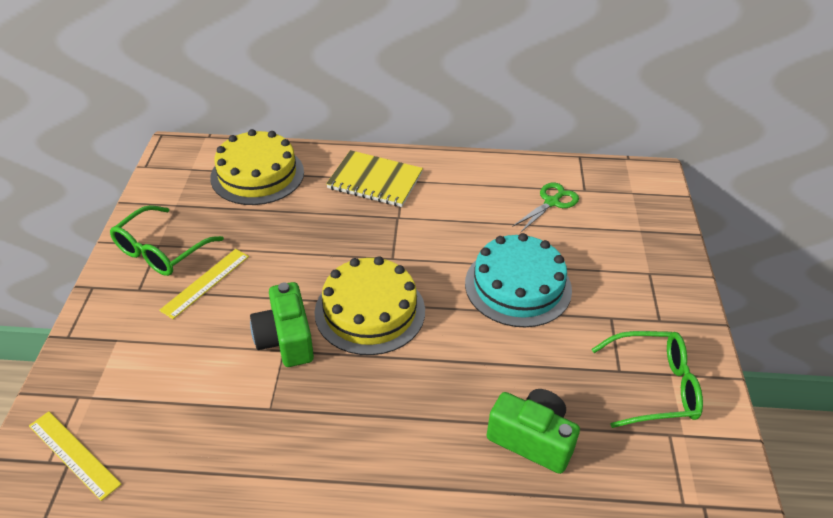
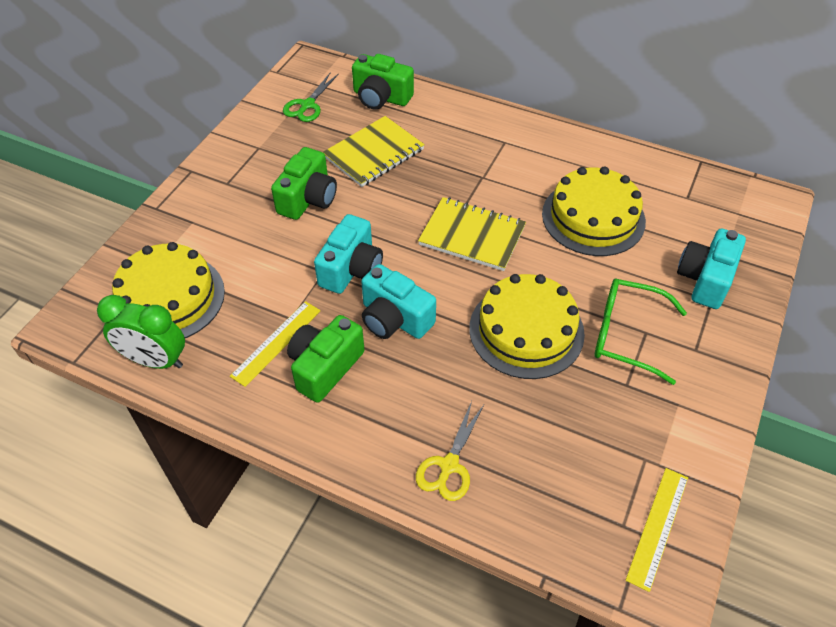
green camera: [250,282,314,367] [486,389,580,474] = 2 -> [271,147,337,220] [287,315,364,403] [352,54,414,110] = 3
green clock: none = 0 -> [97,295,185,369] = 1
green glasses: [110,205,224,276] [591,331,703,428] = 2 -> [594,278,687,385] = 1
turquoise cake: [465,233,572,327] = 1 -> none = 0
turquoise camera: none = 0 -> [314,214,383,294] [361,264,436,339] [677,229,746,309] = 3
yellow cake: [210,129,304,205] [314,256,425,355] = 2 -> [112,242,225,338] [469,274,585,379] [542,166,646,256] = 3
yellow notebook: [326,150,423,207] = 1 -> [323,116,425,187] [418,197,526,271] = 2
yellow scissors: none = 0 -> [416,401,484,501] = 1

